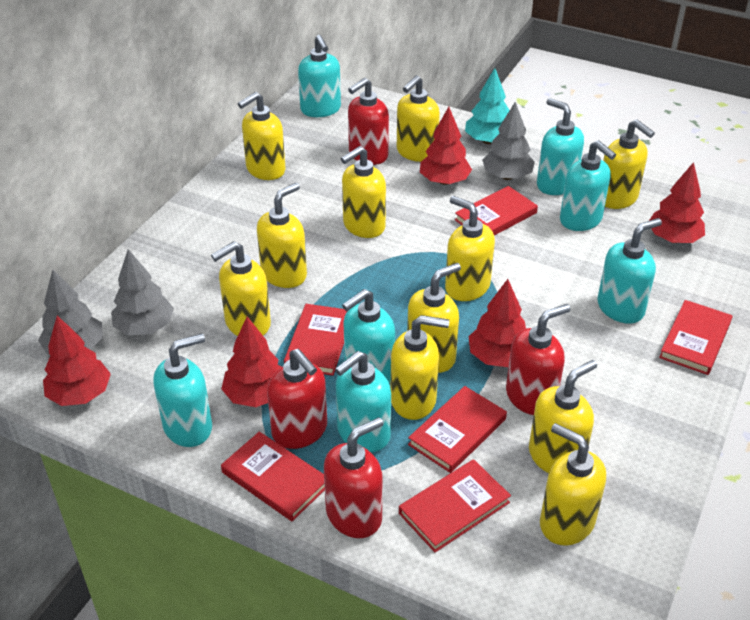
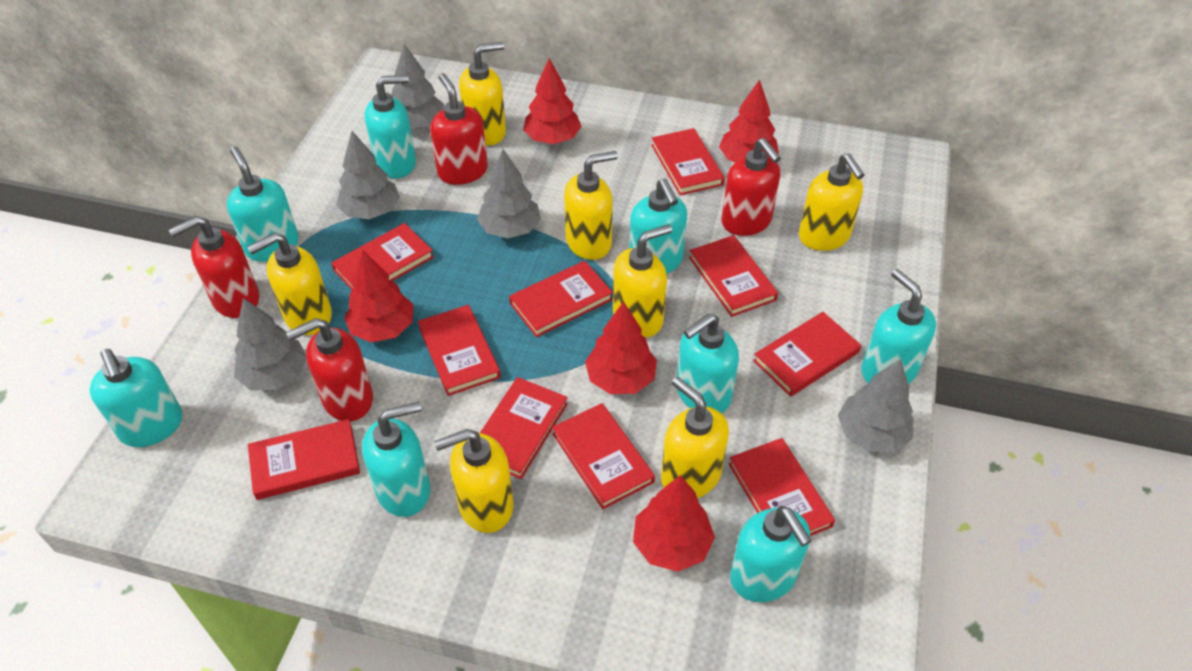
grey tree: [38,270,103,354] [111,249,174,335] [482,102,535,180] = 3 -> [234,298,306,390] [336,131,400,219] [391,44,444,129] [477,149,541,239] [838,359,913,453] = 5
red book: [221,432,325,521] [284,304,347,376] [399,459,511,552] [408,386,507,473] [455,186,538,236] [659,300,733,375] = 6 -> [248,419,360,500] [331,223,434,290] [418,305,501,396] [480,377,568,479] [509,261,613,337] [552,403,655,509] [651,128,725,195] [689,235,778,317] [729,438,835,536] [753,312,861,397] = 10
turquoise soap dispenser: [153,333,212,447] [298,35,341,117] [335,351,391,452] [342,289,395,383] [537,98,584,195] [560,140,616,231] [597,218,662,324] = 7 -> [90,349,182,447] [227,146,299,262] [362,402,430,517] [365,75,416,178] [629,179,687,274] [677,313,739,413] [730,506,812,602] [861,269,936,384] = 8
turquoise tree: [465,68,510,144] = 1 -> none = 0
yellow soap dispenser: [211,241,271,336] [238,92,285,180] [257,183,307,288] [341,146,386,238] [391,315,449,420] [397,75,440,162] [407,263,461,373] [445,196,495,301] [529,360,597,473] [540,423,606,546] [603,119,655,209] = 11 -> [247,233,332,335] [434,429,513,533] [459,42,506,146] [564,151,618,260] [613,224,672,338] [661,377,729,498] [799,153,865,251] = 7

